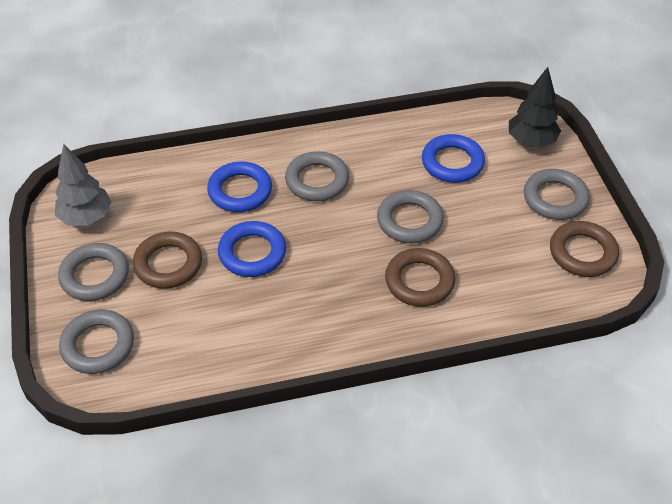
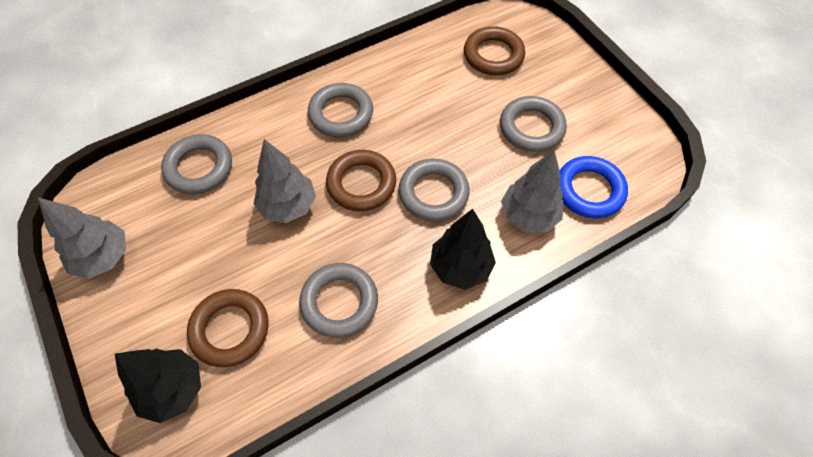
black tree: [509,67,561,148] = 1 -> [115,349,201,423] [430,209,496,290] = 2
blue ring: [207,161,272,212] [218,221,286,277] [422,134,485,183] = 3 -> [560,156,628,218] = 1
grey tree: [55,144,111,226] = 1 -> [38,198,126,279] [254,139,316,223] [501,150,563,232] = 3

